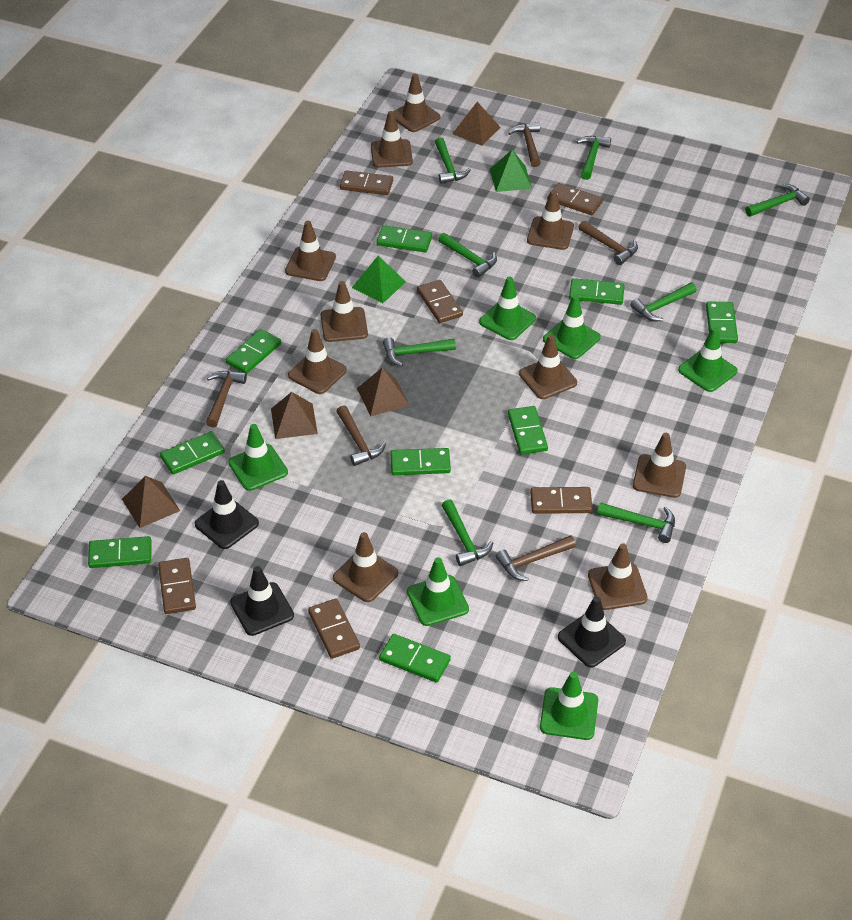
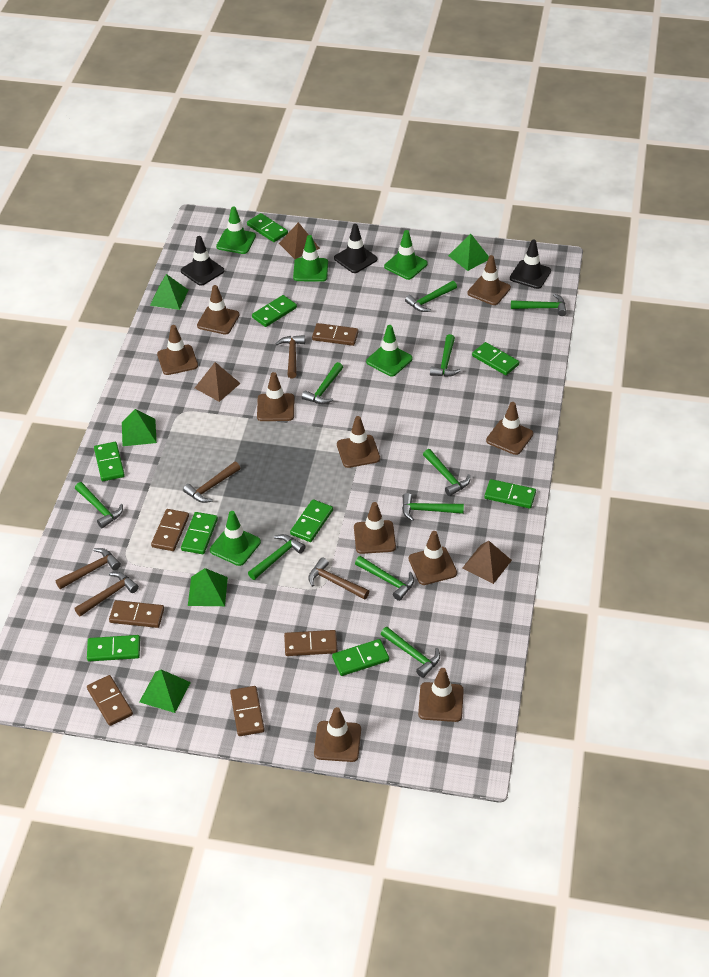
brown pyramid: [122,476,180,528] [271,392,318,439] [357,368,410,416] [452,102,501,146] = 4 -> [195,362,241,402] [279,222,320,259] [462,541,512,584] = 3
green hammer: [383,337,456,367] [435,138,471,184] [438,233,497,278] [441,499,493,566] [577,136,611,180] [597,502,675,543] [630,282,697,321] [745,184,810,217] = 8 -> [75,482,123,528] [248,534,306,580] [302,362,343,404] [355,556,414,601] [381,627,440,678] [402,493,464,521] [405,281,457,312] [423,449,470,496] [430,334,461,377] [511,293,567,316] = 10
green pyramid: [352,256,406,303] [490,150,532,192] = 2 -> [122,409,157,446] [139,670,191,713] [150,274,188,310] [188,568,228,606] [448,233,489,271] = 5
green traffic cone: [228,424,288,491] [407,557,469,626] [479,276,536,340] [540,672,598,740] [543,295,601,359] [678,327,738,392] = 6 -> [210,511,261,566] [216,206,256,254] [293,235,328,282] [366,325,412,376] [384,230,428,280] = 5

